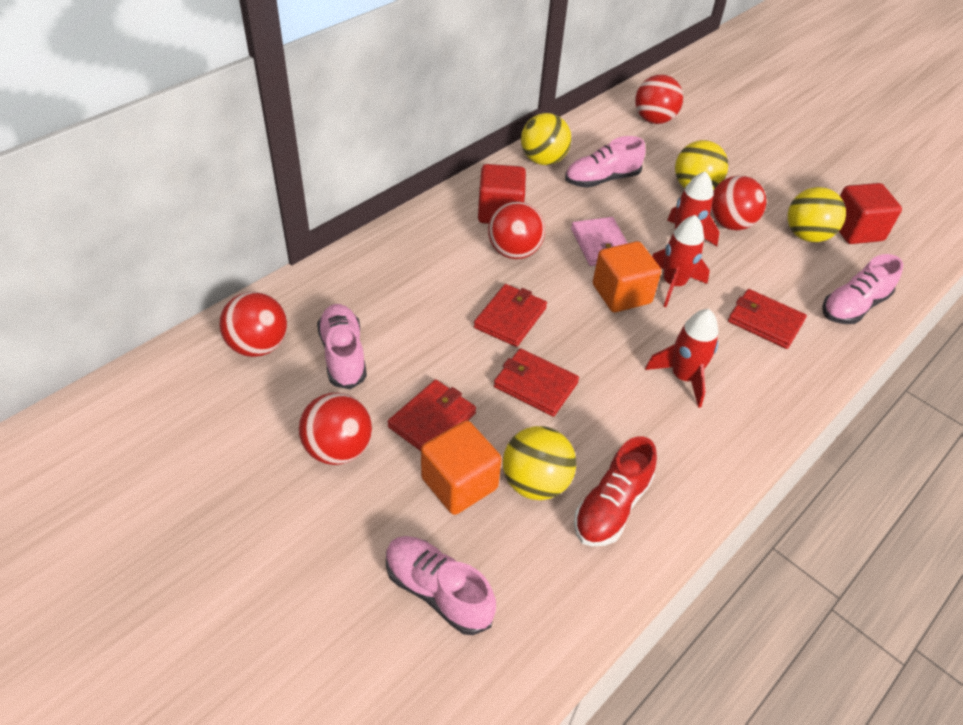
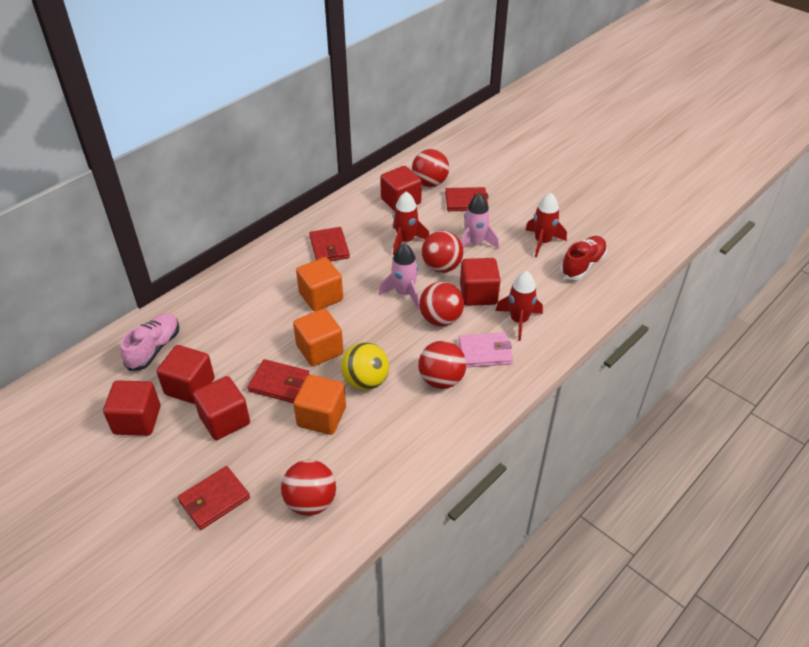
orange cube: [421,420,502,515] [593,241,661,312] = 2 -> [293,308,343,366] [293,375,346,435] [296,257,343,311] = 3
pink rocket: none = 0 -> [378,243,420,309] [460,193,499,249] = 2
pink shoe: [317,304,367,389] [386,536,496,635] [565,136,646,188] [822,254,903,324] = 4 -> [120,313,179,371] = 1
red cube: [478,164,526,224] [839,183,902,244] = 2 -> [103,380,160,436] [157,345,215,404] [193,376,250,440] [380,166,422,211] [460,258,501,306] = 5
yellow ball: [503,426,576,500] [521,113,572,165] [675,140,728,190] [788,187,846,242] = 4 -> [341,342,389,390] = 1

